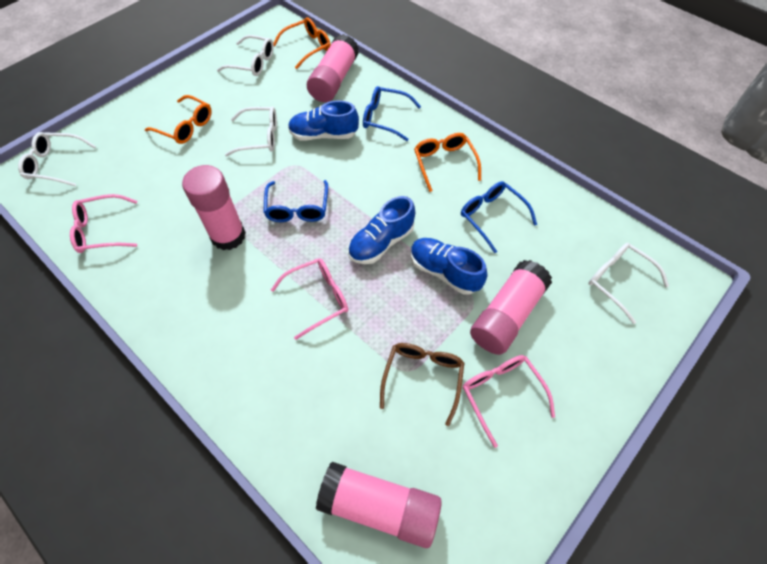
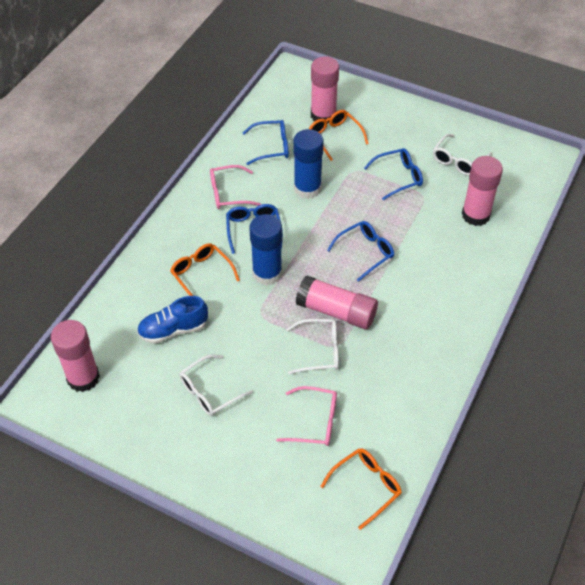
blue glasses: [263,180,328,222] [363,86,421,141] [461,181,537,253] = 3 -> [226,204,283,254] [243,120,289,165] [327,221,394,282] [364,148,423,200] = 4
blue glue stick: none = 0 -> [249,214,282,286] [293,129,324,199] = 2
blue shoe: [288,100,359,141] [348,196,415,264] [411,238,487,295] = 3 -> [137,296,208,344] = 1
brown glasses: [380,343,464,426] = 1 -> none = 0
pink glasses: [70,194,137,253] [271,258,348,340] [463,355,555,448] = 3 -> [210,165,261,209] [276,386,337,446] = 2
white glasses: [18,132,96,186] [217,35,274,76] [225,107,277,157] [588,243,669,324] = 4 -> [180,355,253,416] [286,319,339,374] [433,134,492,176] = 3

